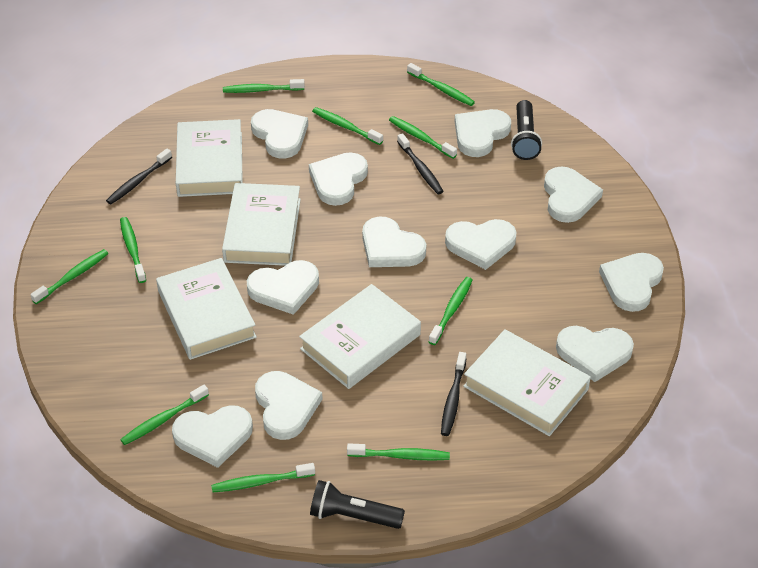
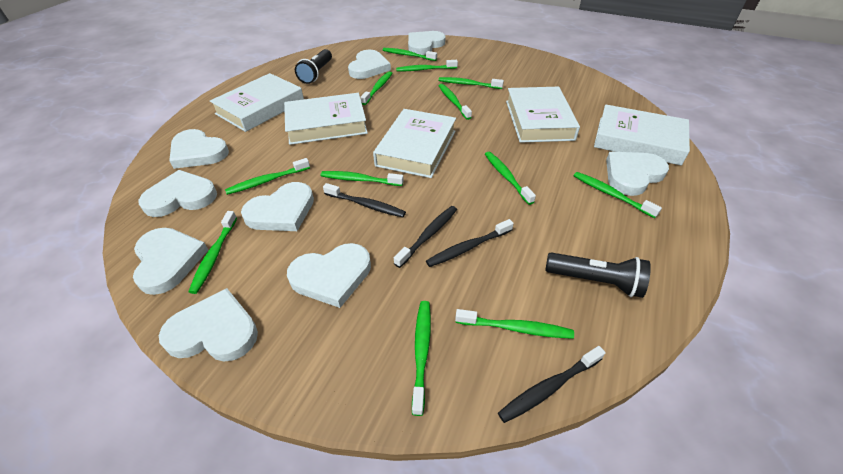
black toothbrush: [106,148,172,204] [397,133,444,194] [441,352,466,436] = 3 -> [323,183,406,217] [394,206,457,268] [426,219,514,267] [498,346,606,423] = 4
green toothbrush: [30,249,108,304] [120,217,146,283] [120,385,209,445] [211,463,315,492] [223,79,305,93] [312,107,383,145] [347,443,450,461] [389,116,457,159] [407,63,475,106] [429,277,473,345] = 10 -> [188,211,237,294] [225,158,310,195] [321,171,404,186] [360,71,392,105] [383,48,437,61] [396,60,458,71] [412,301,431,416] [439,77,504,89] [439,84,472,120] [455,309,574,339] [485,152,536,205] [574,172,662,218] = 12
white heart: [172,405,253,468] [247,260,319,315] [251,109,308,159] [255,371,323,440] [309,152,368,206] [362,217,426,267] [445,219,516,270] [455,109,511,157] [544,166,603,223] [556,326,634,382] [599,253,664,312] = 11 -> [133,228,208,295] [138,170,217,217] [159,288,258,362] [169,129,229,169] [241,182,314,231] [287,243,371,308] [348,50,391,79] [408,31,445,55] [606,152,669,196] = 9

